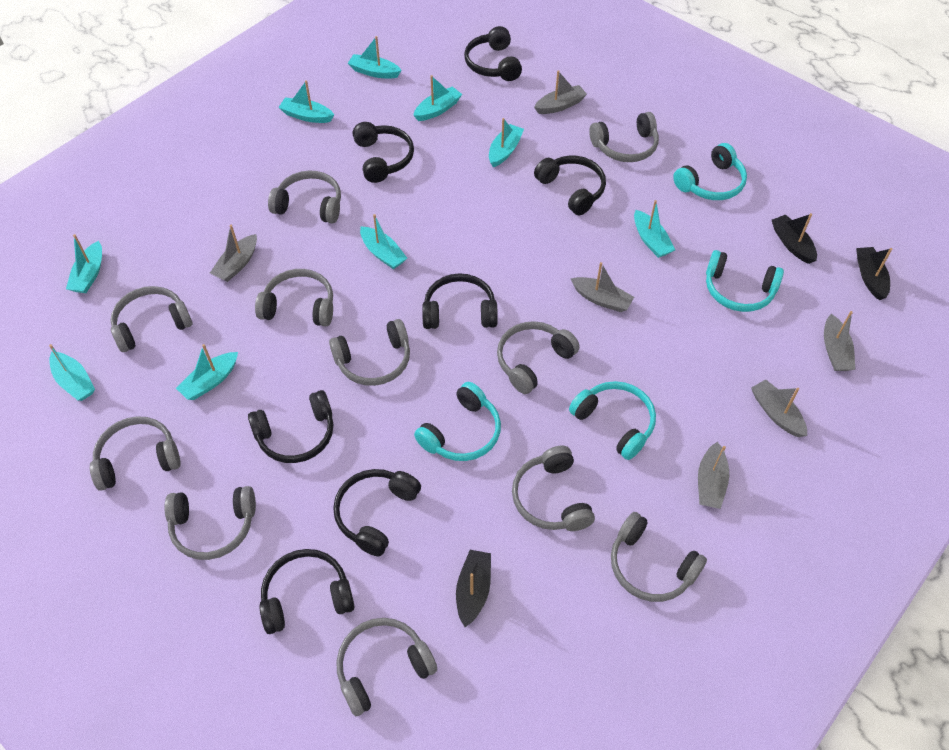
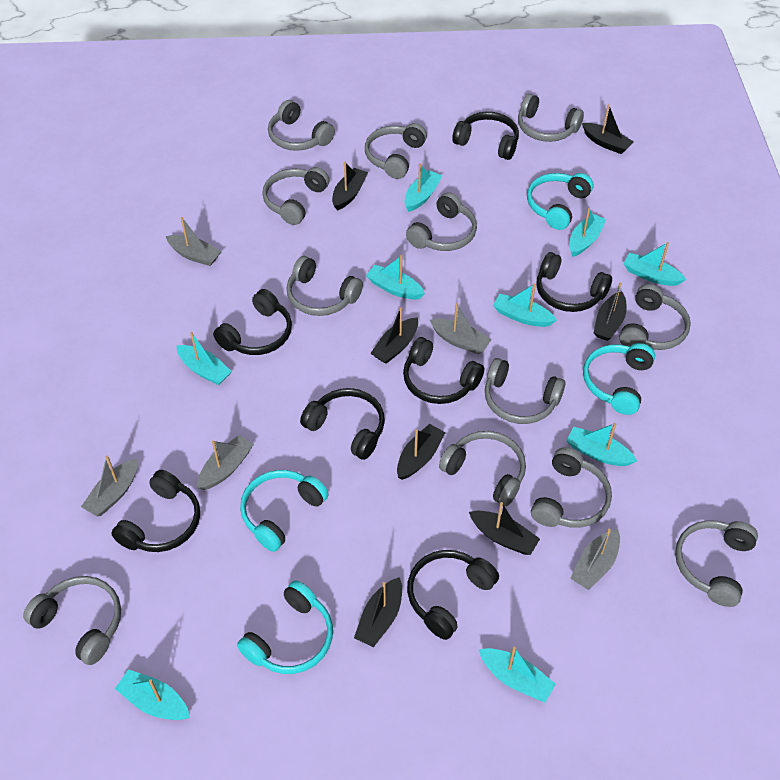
black boat: [456,550,491,627] [772,213,817,264] [856,247,892,300] = 3 -> [332,162,368,211] [354,577,402,647] [371,307,418,364] [397,424,446,480] [469,502,540,555] [582,104,634,154] [594,283,627,341] = 7
grey boat: [210,225,257,282] [534,70,587,114] [571,262,634,312] [698,442,729,509] [751,379,807,437] [824,311,856,371] = 6 -> [81,456,138,516] [166,217,221,266] [197,435,254,490] [430,303,492,354] [570,529,620,590] = 5
grey headphones: [90,416,181,491] [111,286,192,352] [164,486,256,560] [255,269,333,326] [268,170,341,224] [329,319,410,386] [336,618,437,716] [497,321,580,394] [512,446,595,531] [589,112,659,162] [611,512,707,602] = 11 -> [23,576,121,665] [262,167,330,225] [268,100,335,151] [287,256,363,316] [365,123,427,179] [406,192,477,251] [439,431,526,506] [485,358,566,424] [518,94,584,142] [531,447,612,528] [619,284,691,350] [675,520,758,607] = 12

